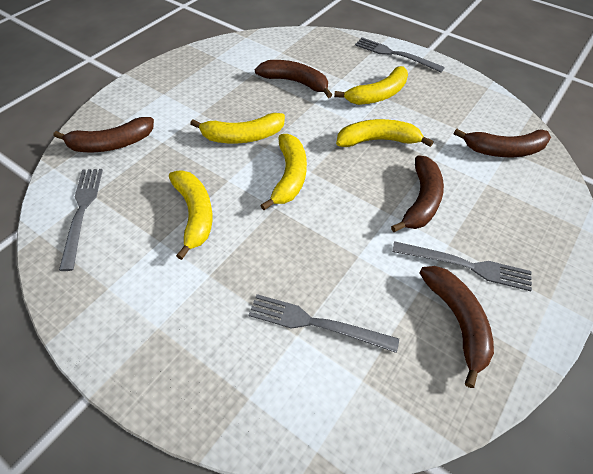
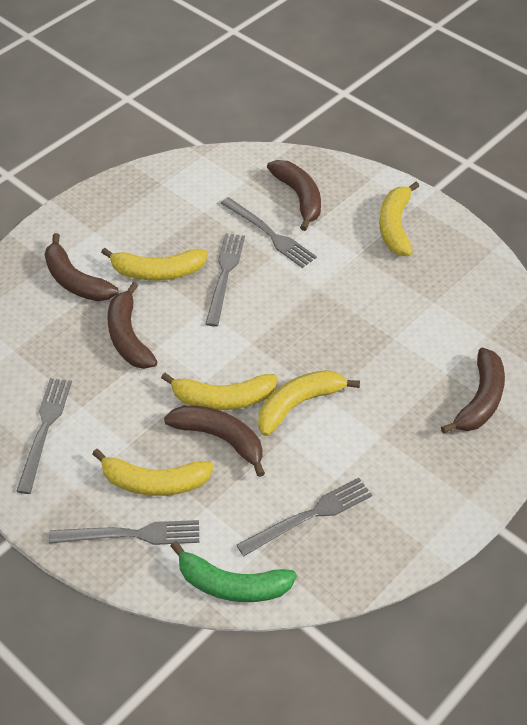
green banana: none = 0 -> [171,541,297,602] = 1
grey fork: [59,169,103,271] [248,294,399,353] [355,37,445,72] [392,241,532,291] = 4 -> [16,378,72,494] [49,520,199,545] [205,233,245,327] [221,197,317,268] [237,478,372,556] = 5

